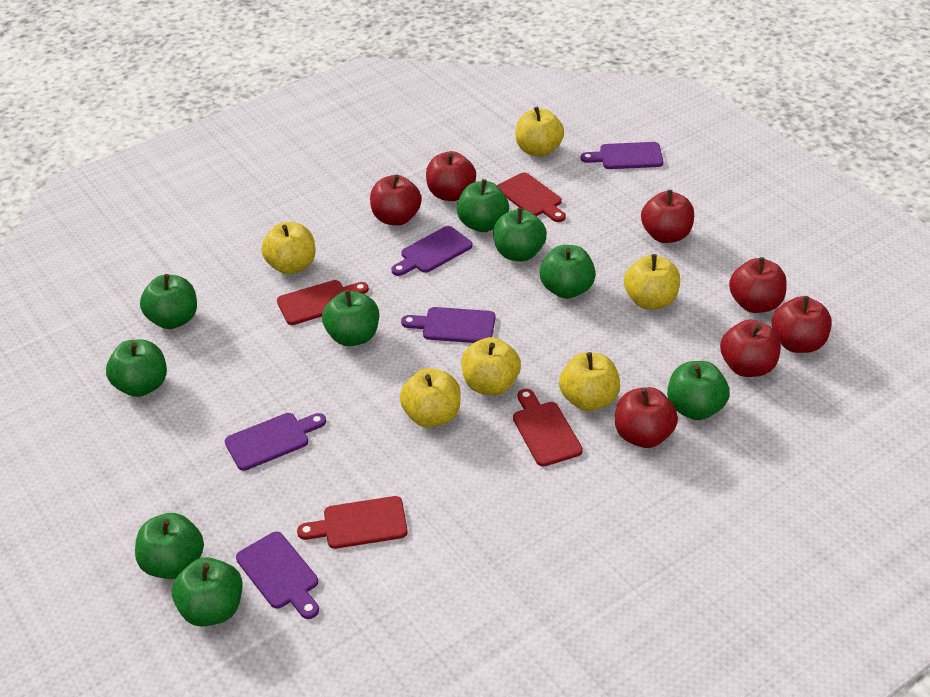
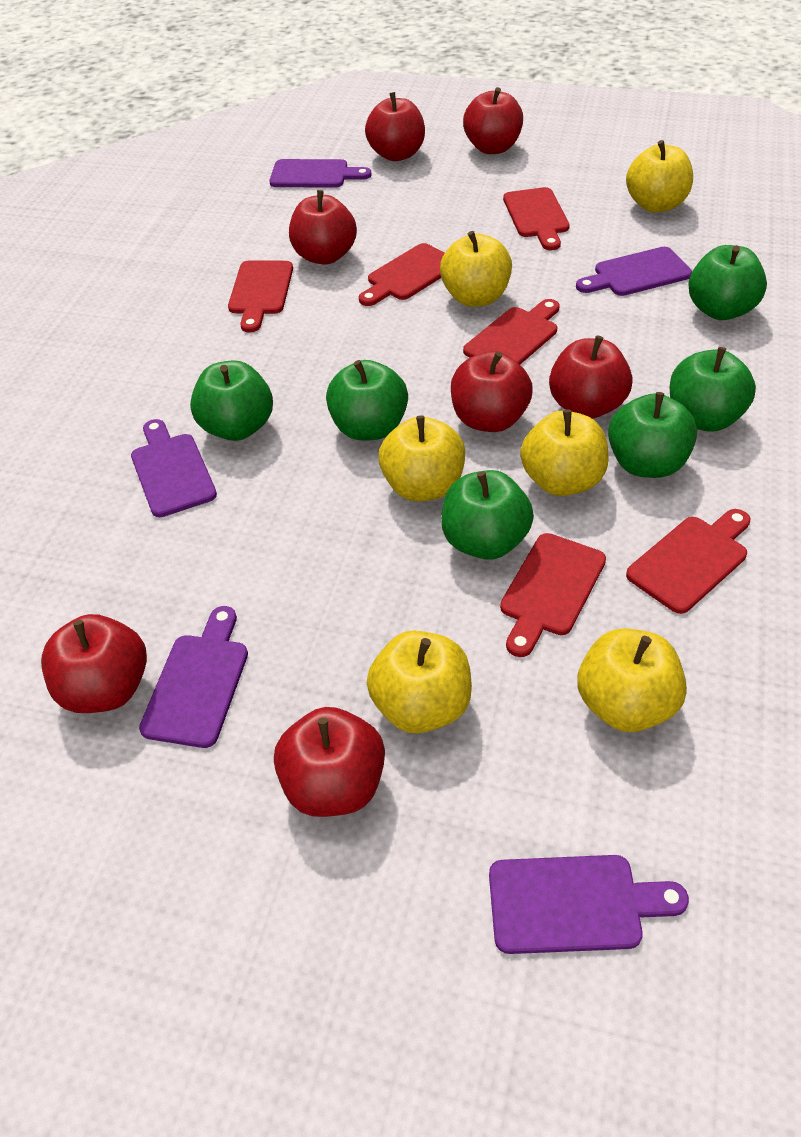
green apple: [106,340,167,397] [135,513,204,579] [140,274,197,329] [172,557,243,627] [322,290,379,346] [457,179,509,232] [493,208,547,261] [540,245,596,299] [667,361,730,420] = 9 -> [190,360,273,441] [326,360,408,441] [441,470,534,560] [608,392,697,478] [670,347,756,432] [689,245,767,320] = 6
red cutting board: [277,280,369,325] [297,496,408,549] [497,173,566,222] [513,389,583,467] = 4 -> [228,260,293,333] [359,243,445,306] [463,299,560,364] [500,533,606,657] [503,187,570,250] [626,509,750,614] = 6

